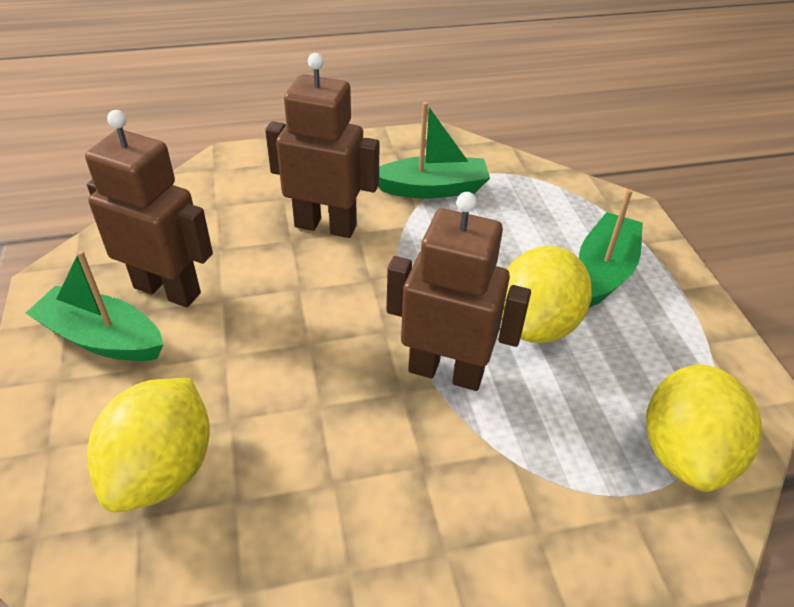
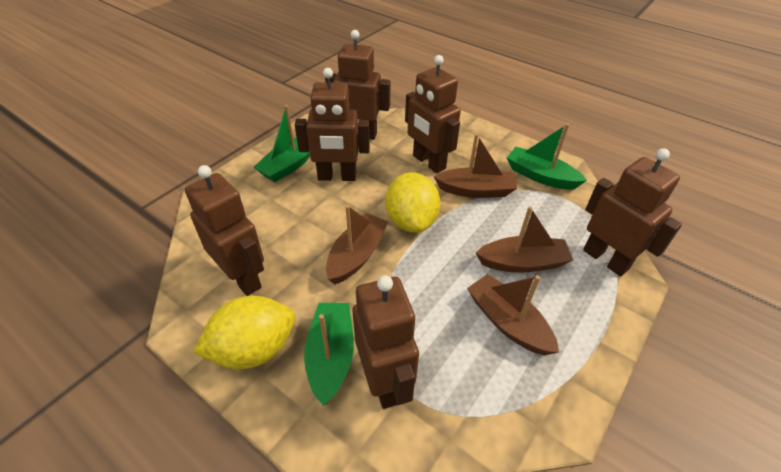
brown boat: none = 0 -> [326,205,389,284] [433,134,517,198] [467,274,559,355] [476,206,573,273] = 4
brown robot: [85,110,213,307] [265,53,379,238] [387,192,531,391] = 3 -> [185,165,264,296] [295,68,370,181] [325,30,391,140] [353,275,419,409] [405,55,461,173] [583,148,682,276] = 6
yellow lemon: [87,378,210,512] [502,246,592,343] [646,364,762,492] = 3 -> [193,296,295,369] [385,172,440,233] = 2

